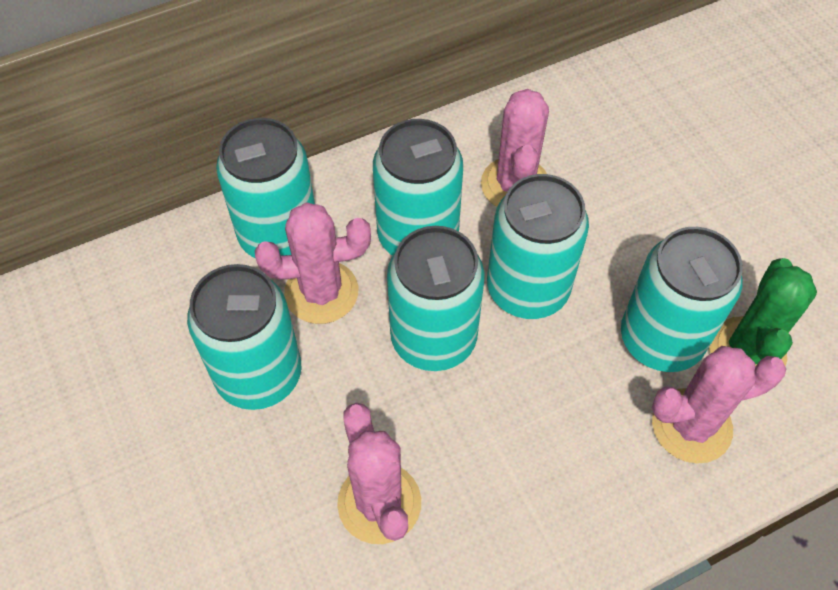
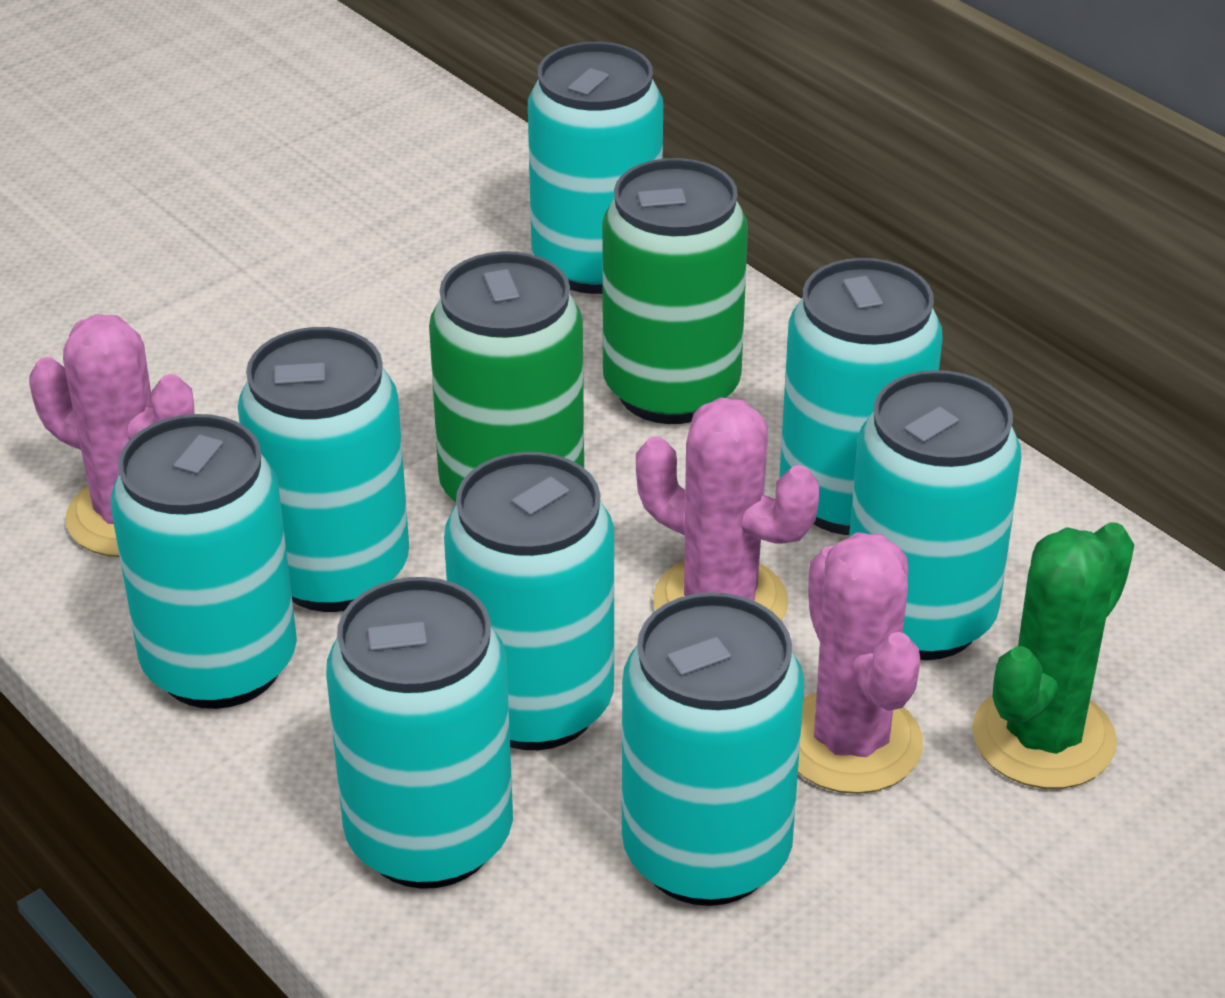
green can: none = 0 -> [429,251,584,502] [602,158,748,424] = 2
pink cactus: [255,202,371,324] [337,403,421,544] [481,89,549,207] [652,346,786,464] = 4 -> [29,314,194,557] [636,397,820,621] [798,532,923,794] = 3
turquoise can: [187,264,302,410] [216,118,315,258] [373,119,463,256] [387,226,485,371] [487,174,589,319] [621,227,743,372] = 6 -> [111,414,297,709] [238,327,409,612] [326,577,513,889] [444,452,614,750] [528,42,663,294] [622,592,804,906] [780,258,943,535] [849,370,1021,660] = 8

